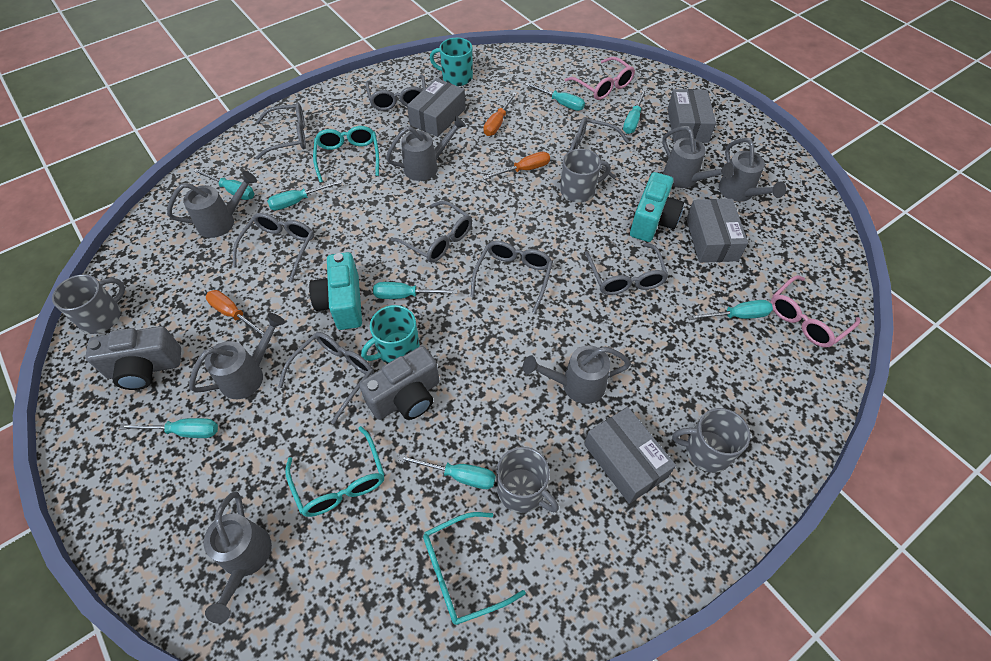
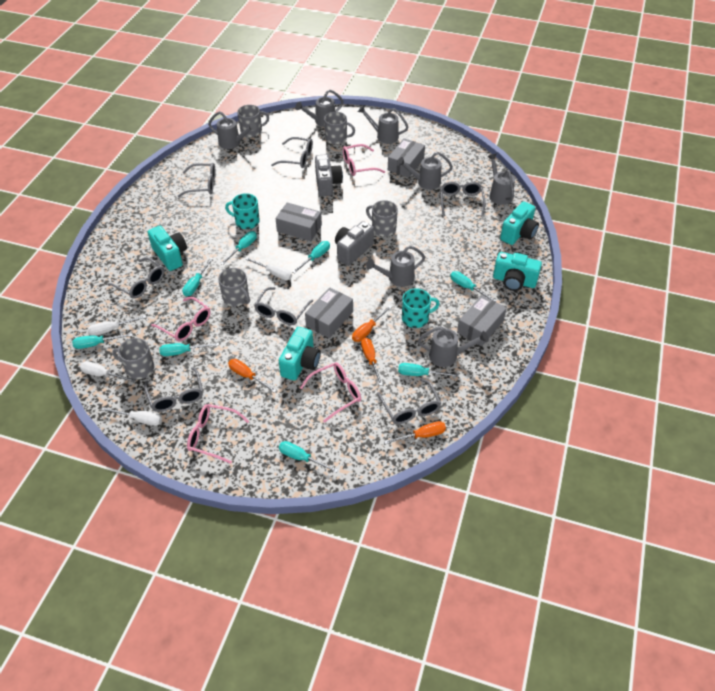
grey glasses: [233,213,314,282] [256,103,306,160] [278,332,374,424] [366,75,426,111] [391,201,472,263] [471,241,553,314] [569,117,629,179] [585,243,669,295] = 8 -> [107,257,164,299] [144,367,203,412] [178,163,216,197] [254,287,313,325] [271,137,313,168] [377,379,441,424] [441,182,486,217] = 7
grey mug: [52,274,125,334] [496,447,559,513] [560,149,611,202] [672,408,750,473] = 4 -> [112,338,154,379] [218,268,250,307] [237,105,269,137] [324,112,355,144] [366,200,398,237] = 5
orange screwdriver: [206,290,265,337] [482,152,550,180] [484,92,517,136] = 3 -> [228,359,277,393] [352,305,392,342] [361,338,383,386] [384,421,446,444] = 4
pink glasses: [565,57,635,100] [771,275,860,348] = 2 -> [151,297,211,341] [187,404,249,464] [300,362,361,423] [343,144,385,176] = 4
turquoise camera: [309,252,362,330] [630,172,684,242] = 2 -> [148,226,187,271] [279,327,321,381] [493,252,542,291] [500,201,539,245] = 4
turquoise glasses: [285,426,385,517] [313,126,379,183] [423,512,526,625] = 3 -> none = 0
white screwdriver: none = 0 -> [80,361,136,382] [88,315,147,336] [101,407,162,426] [245,257,292,280] = 4

